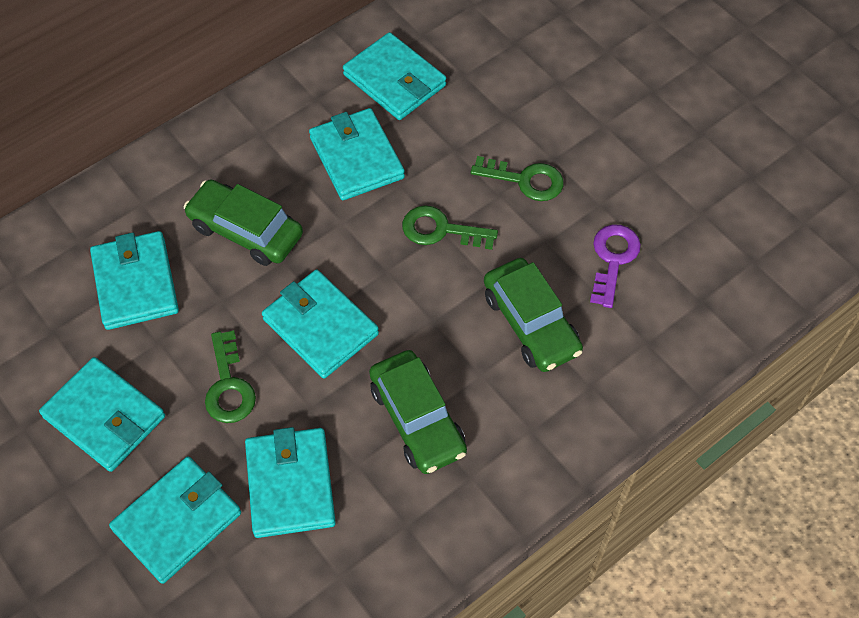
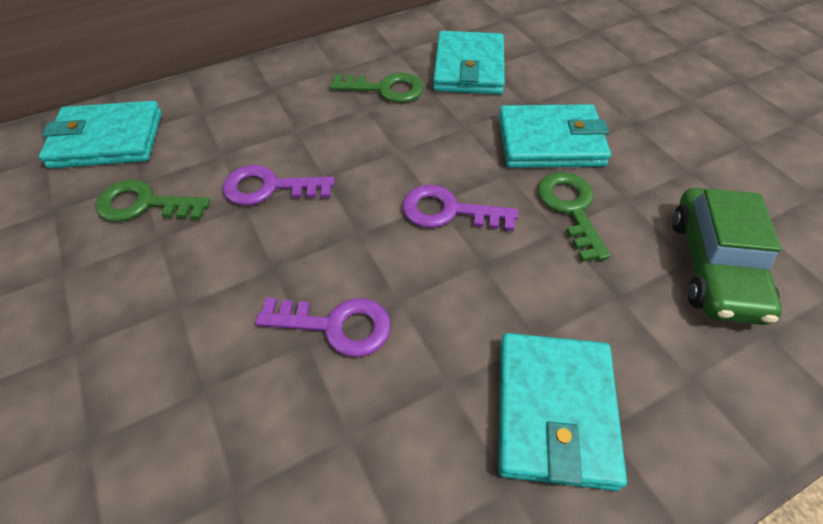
green car: [184,179,303,266] [369,350,467,474] [484,258,583,372] = 3 -> [672,188,782,325] = 1
purple key: [590,225,641,308] = 1 -> [223,165,335,205] [255,298,391,357] [402,185,518,232] = 3
turquoise wallet: [39,357,165,472] [90,231,179,330] [109,456,241,584] [245,427,336,538] [262,270,379,379] [309,108,405,200] [343,32,446,120] = 7 -> [39,101,162,169] [433,31,505,95] [498,104,611,168] [498,333,627,491] = 4

